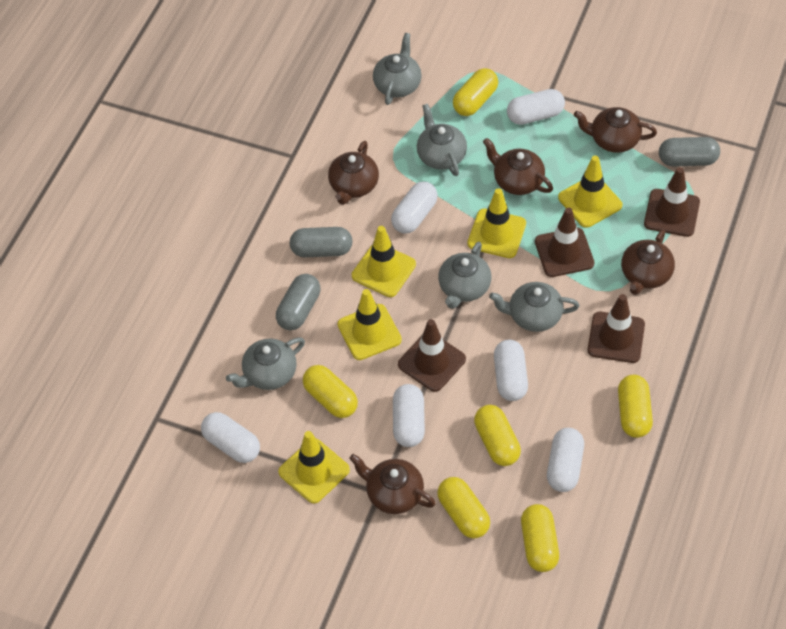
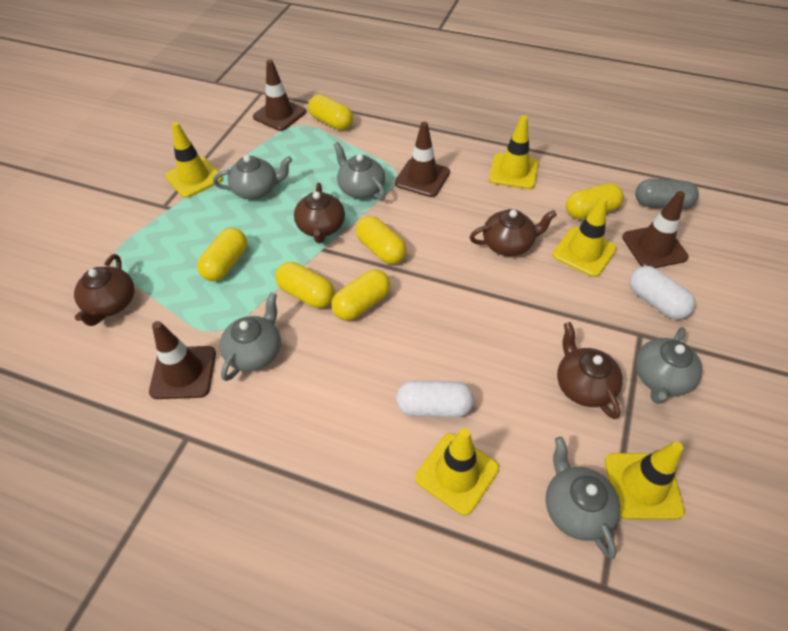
brown teapot: [328,141,379,205] [349,454,436,514] [483,138,553,195] [574,107,657,153] [621,229,675,295] = 5 -> [74,254,134,326] [294,183,345,243] [470,209,557,256] [557,322,623,419] = 4
grey capsule: [276,274,320,330] [290,227,353,257] [659,137,720,167] = 3 -> [635,179,699,209] = 1
white capsule: [201,412,260,463] [391,182,438,233] [393,384,425,447] [494,340,528,401] [507,89,565,125] [547,428,584,492] = 6 -> [396,380,474,417] [629,266,695,319] = 2

